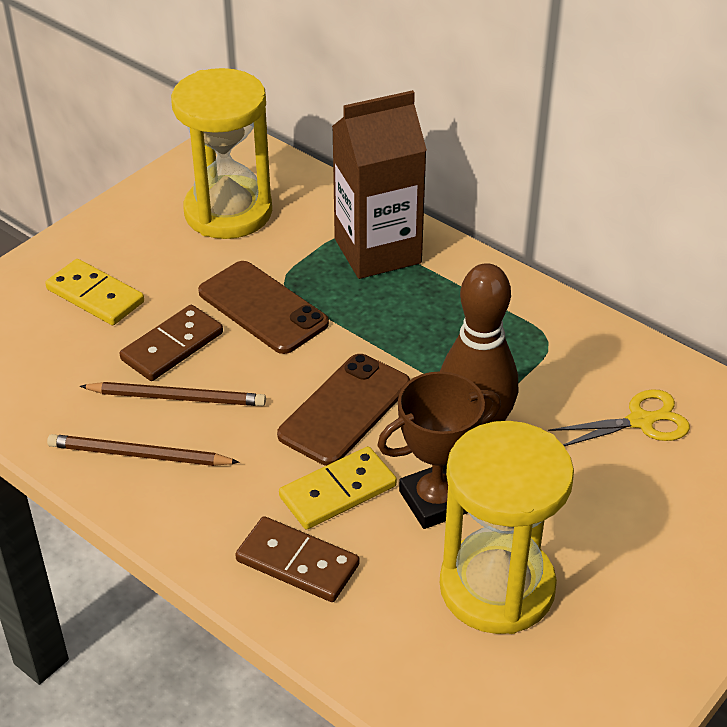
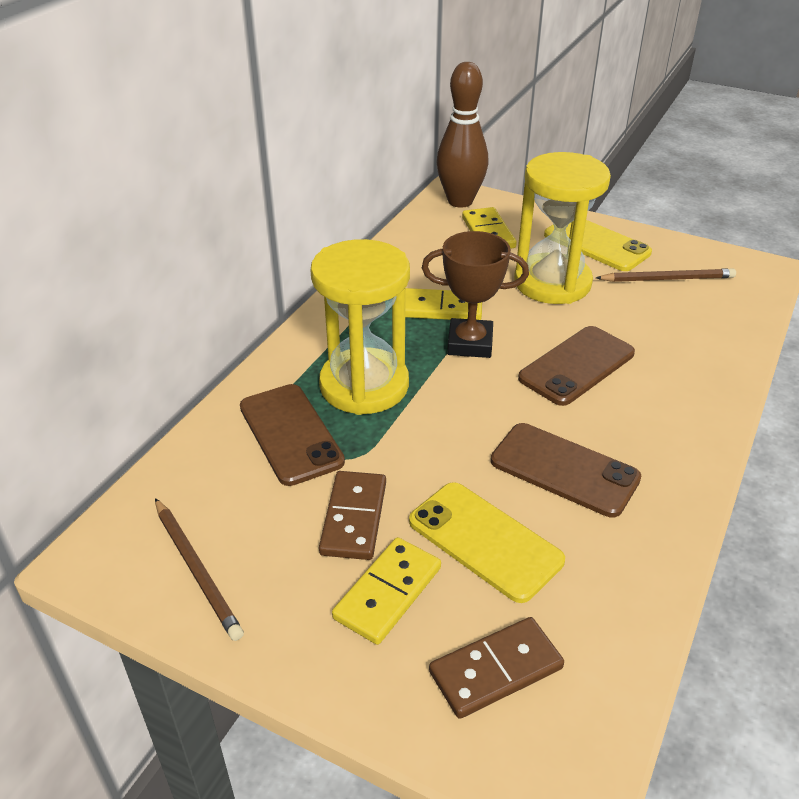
brown carton: [332,90,427,279] = 1 -> none = 0
brown phone: [198,261,329,354] [277,354,410,466] = 2 -> [240,384,345,486] [491,423,641,517] [518,326,635,406] = 3
yellow domino: [45,259,144,325] [279,447,397,530] = 2 -> [332,537,441,645] [405,288,482,320] [462,207,517,249] = 3
yellow phone: none = 0 -> [409,482,565,603] [544,220,652,271] = 2
yellow scissors: [548,389,690,446] = 1 -> none = 0

